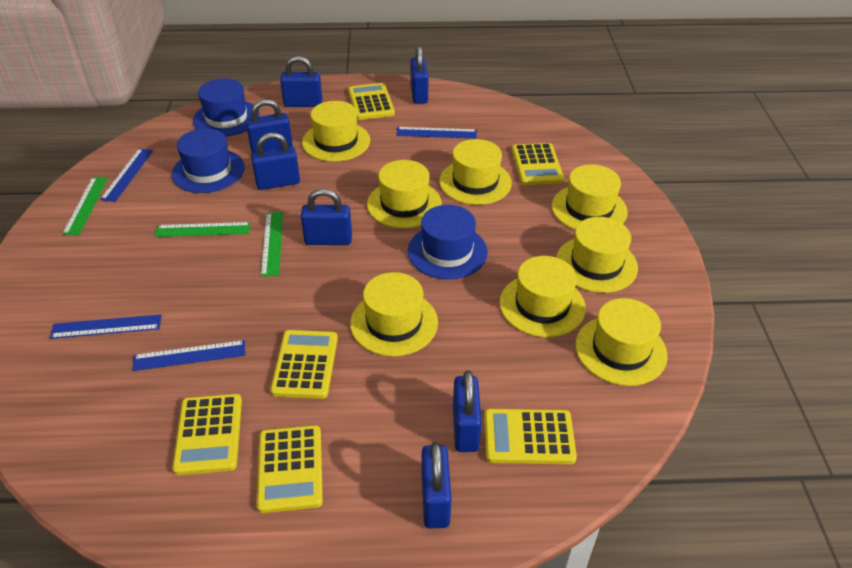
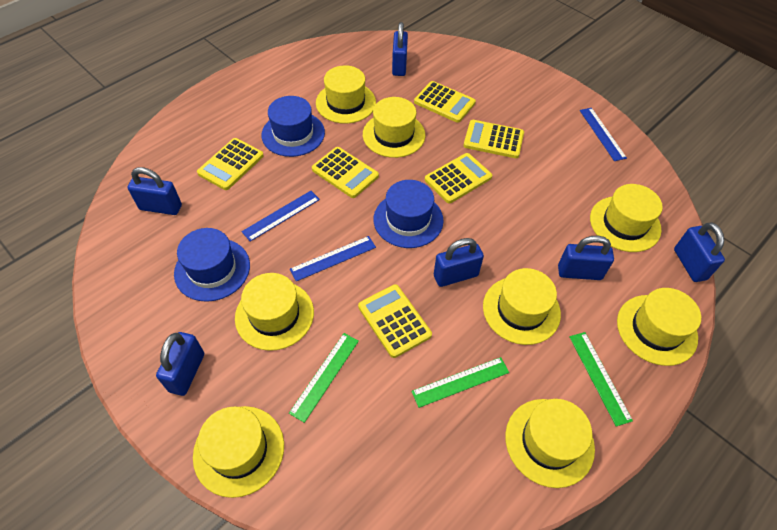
blue padlock: [246,99,293,152] [251,133,300,190] [280,56,322,107] [301,189,352,245] [410,46,428,104] [422,442,451,528] [453,370,482,452] = 7 -> [128,167,182,215] [156,332,204,396] [392,22,408,76] [434,238,484,287] [558,236,614,280] [674,222,725,282] = 6
blue ruler: [50,314,162,339] [100,148,153,202] [132,340,245,371] [396,127,477,139] = 4 -> [242,191,320,242] [290,236,376,281] [580,108,627,161] = 3

